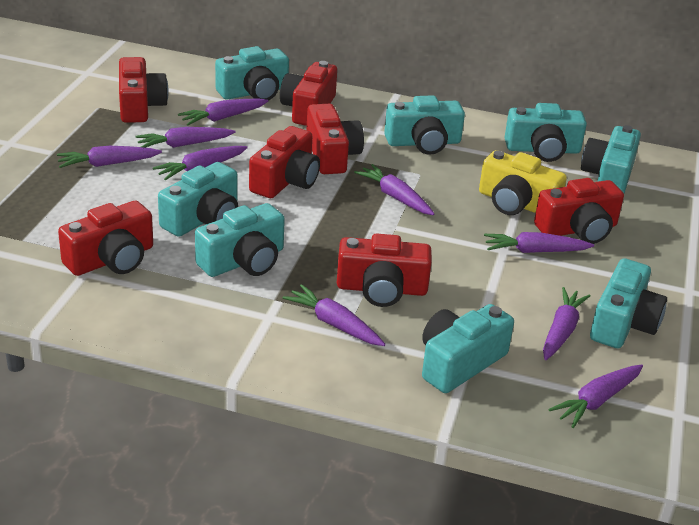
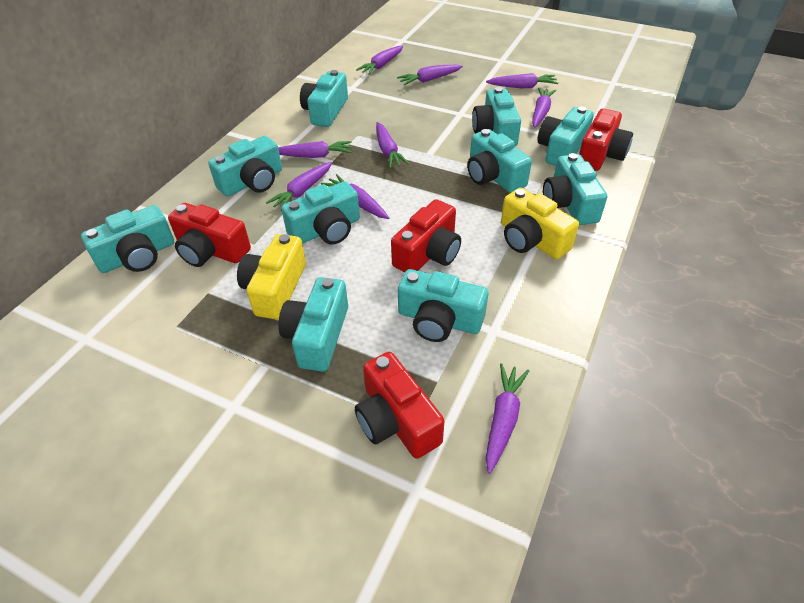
red camera: [58,201,153,276] [119,57,169,123] [249,126,320,198] [280,61,337,126] [306,104,364,174] [337,233,432,307] [534,178,624,244] = 7 -> [168,203,251,267] [355,352,444,459] [391,199,461,272] [579,108,633,171] = 4
turquoise camera: [158,162,238,237] [195,203,285,277] [215,46,289,101] [384,95,465,155] [422,304,514,393] [505,103,587,162] [581,125,641,193] [590,258,667,348] = 8 -> [81,205,174,273] [208,136,282,196] [278,277,348,372] [281,181,360,245] [300,70,348,127] [398,269,488,342] [467,129,532,193] [472,87,521,146] [538,106,594,166] [543,153,607,225] = 10
yellow camera: [479,150,567,215] = 1 -> [237,234,306,319] [501,188,579,259] = 2

